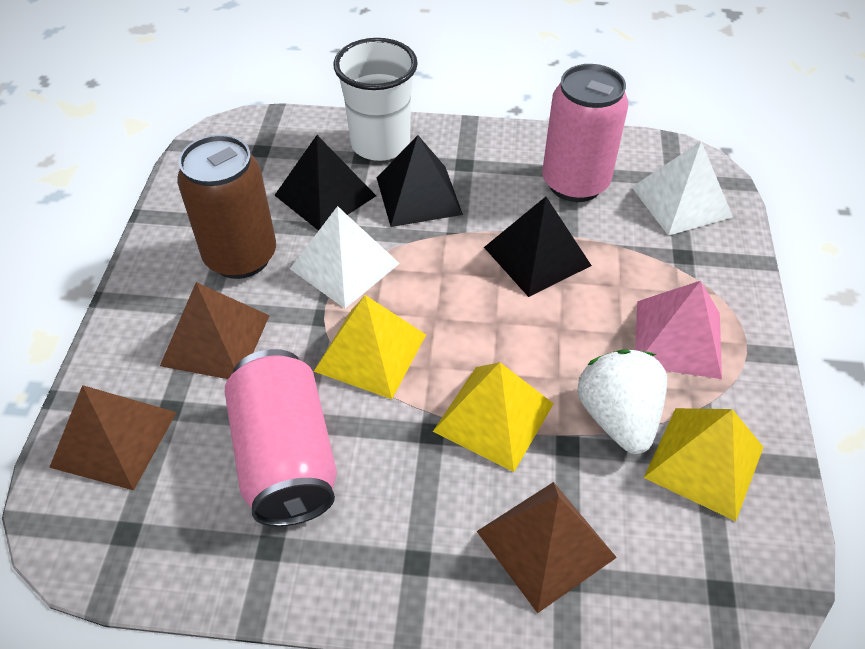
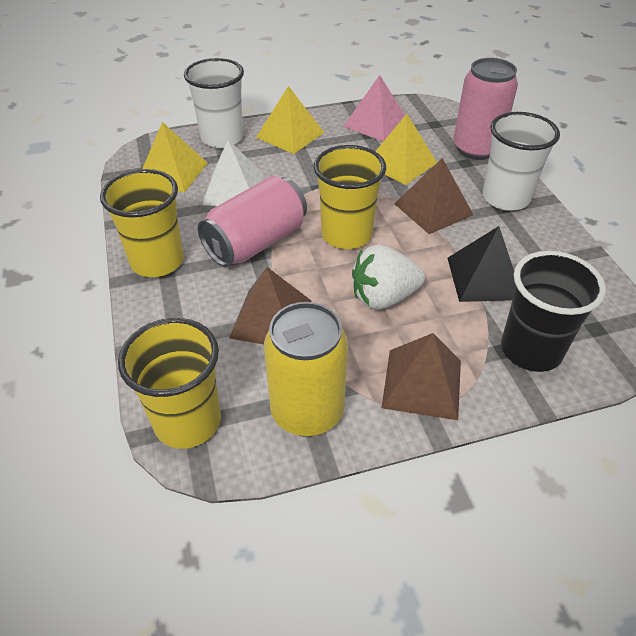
black cup: none = 0 -> [501,251,606,372] = 1
black pyramid: [274,135,376,231] [377,135,463,227] [484,197,592,297] = 3 -> [448,226,515,302] = 1
brown can: [177,135,276,279] = 1 -> none = 0
white cup: [333,38,418,161] = 1 -> [184,58,244,148] [483,112,560,211] = 2
white pyramid: [290,206,400,308] [632,141,733,236] = 2 -> [202,139,265,206] = 1
yellow can: none = 0 -> [264,302,348,437] = 1
yellow cup: none = 0 -> [100,169,184,277] [118,318,221,449] [314,145,386,249] = 3

